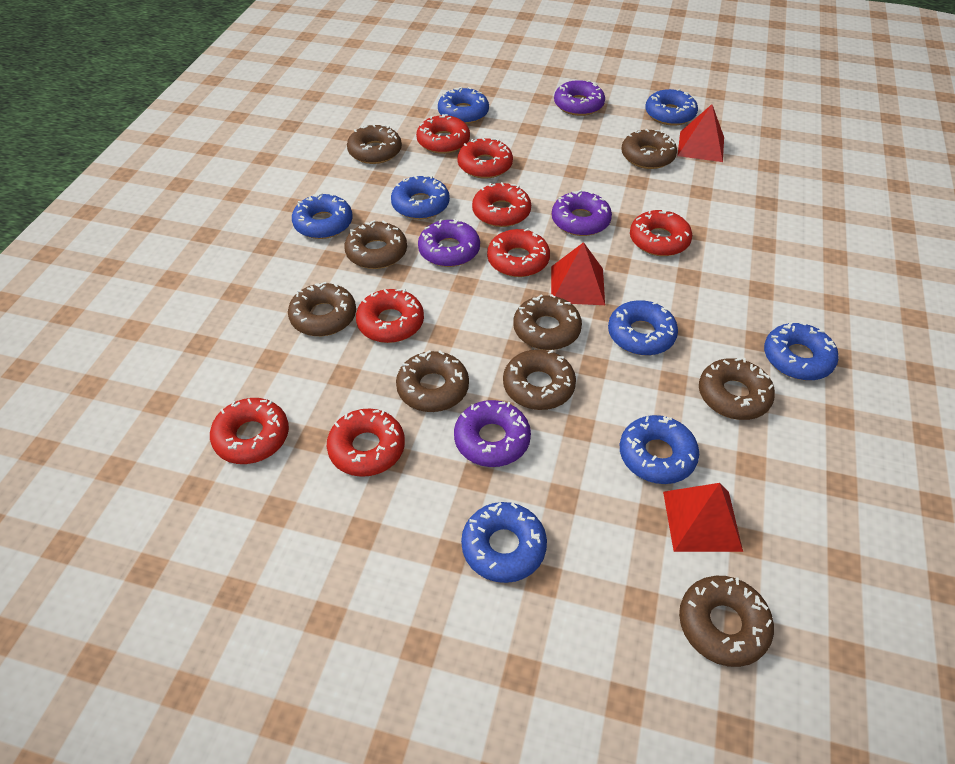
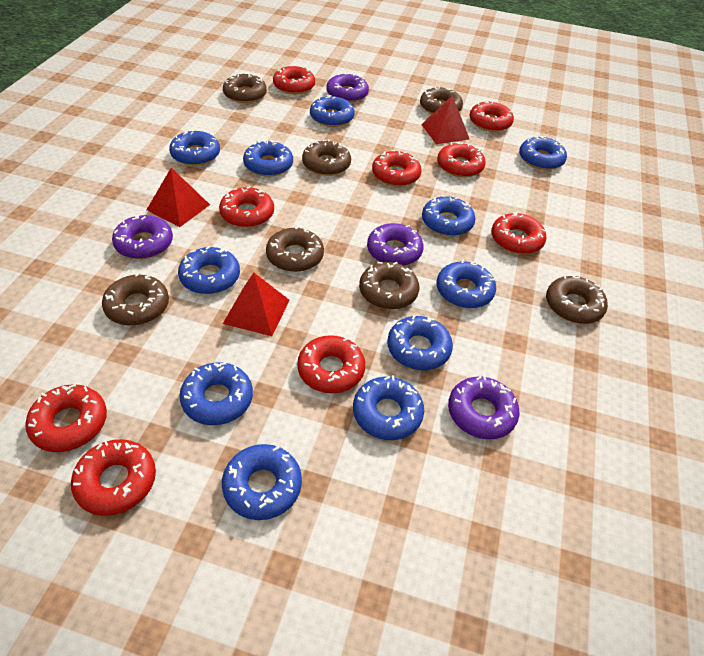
blue donut: [292,193,353,239] [391,175,450,219] [438,87,489,124] [461,502,547,583] [608,300,678,355] [620,415,699,484] [645,89,698,126] [764,322,839,380] = 8 -> [169,130,220,166] [178,246,240,294] [180,362,253,425] [222,444,302,520] [243,141,293,177] [310,95,355,127] [353,375,424,440] [387,315,453,370] [422,195,476,236] [437,260,496,308] [519,136,567,170] = 11
brown donut: [288,282,356,336] [344,220,407,269] [347,124,402,164] [396,350,469,412] [503,349,576,410] [513,294,582,350] [621,129,677,169] [679,576,774,667] [699,358,775,420] = 9 -> [102,273,169,326] [223,73,267,103] [266,226,324,272] [302,139,351,176] [359,262,419,309] [420,86,463,114] [546,275,608,324] = 7
red donut: [210,398,289,464] [327,408,405,477] [356,289,424,343] [416,114,470,154] [458,138,513,178] [472,182,531,227] [487,228,550,277] [630,209,692,256] = 8 -> [25,384,107,452] [71,439,156,516] [219,186,274,228] [273,66,315,94] [297,335,365,393] [372,150,422,187] [437,142,486,178] [470,101,514,132] [491,212,547,254] = 9

